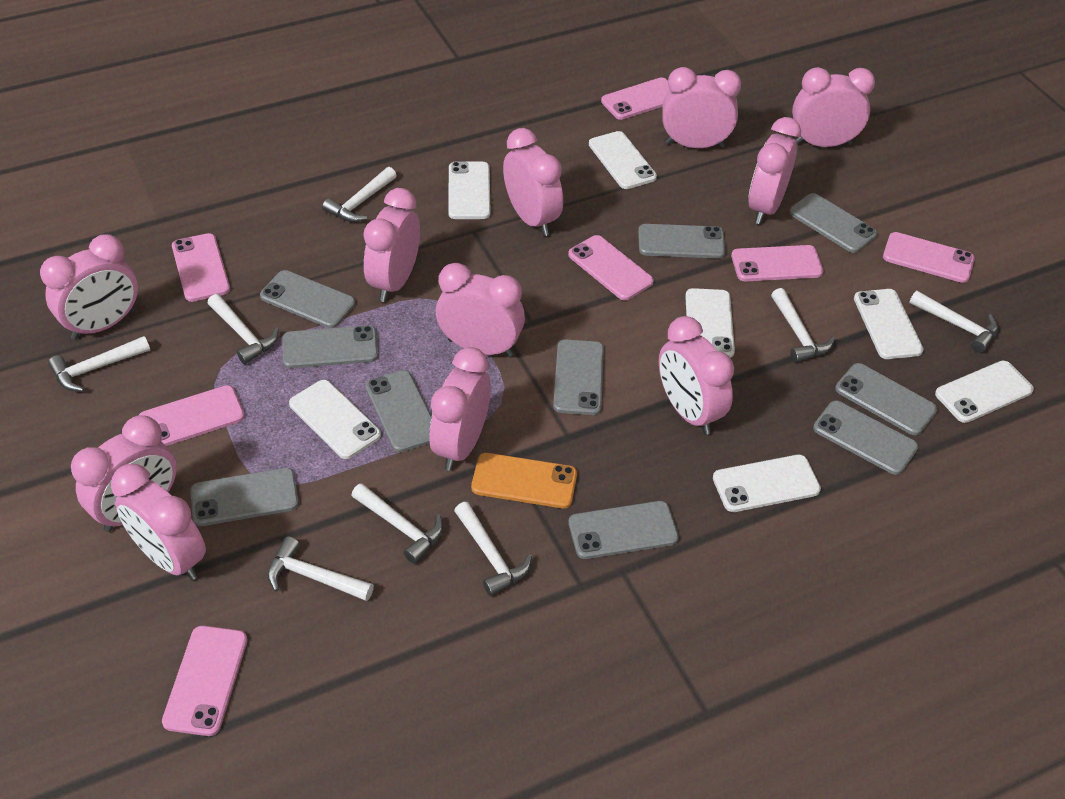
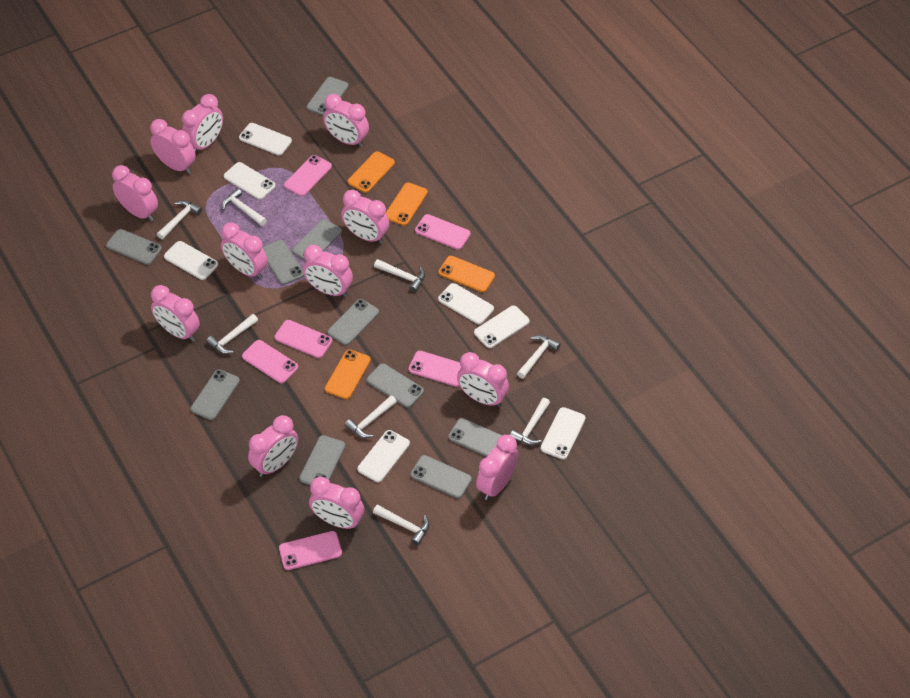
orange phone: [471,453,577,508] = 1 -> [325,349,371,399] [348,152,395,193] [386,182,428,226] [439,256,495,292] = 4
pink clock: [40,234,138,340] [71,416,177,532] [111,464,206,580] [363,188,420,302] [430,347,491,471] [436,263,525,357] [503,128,563,236] [659,316,734,435] [662,67,741,148] [748,117,801,224] [792,67,875,147] = 11 -> [112,165,158,221] [150,119,196,174] [151,285,200,341] [182,94,223,154] [221,223,268,279] [248,415,298,477] [303,245,353,297] [309,477,364,529] [323,94,369,147] [341,190,389,244] [457,352,509,407] [476,435,519,500] = 12
pink phone: [138,385,245,446] [162,626,248,736] [172,233,230,302] [568,235,654,301] [601,77,670,120] [731,245,823,281] [883,232,975,283] = 7 -> [242,340,298,383] [275,320,333,358] [279,531,342,570] [284,155,332,196] [409,351,461,387] [415,214,470,250] = 6

